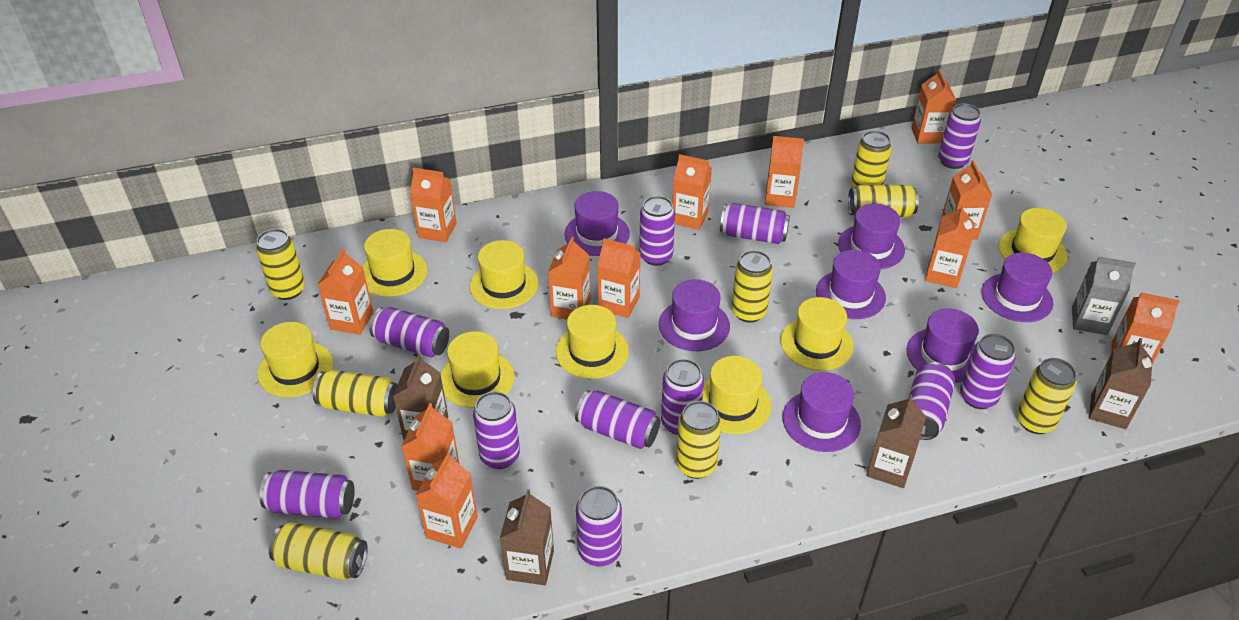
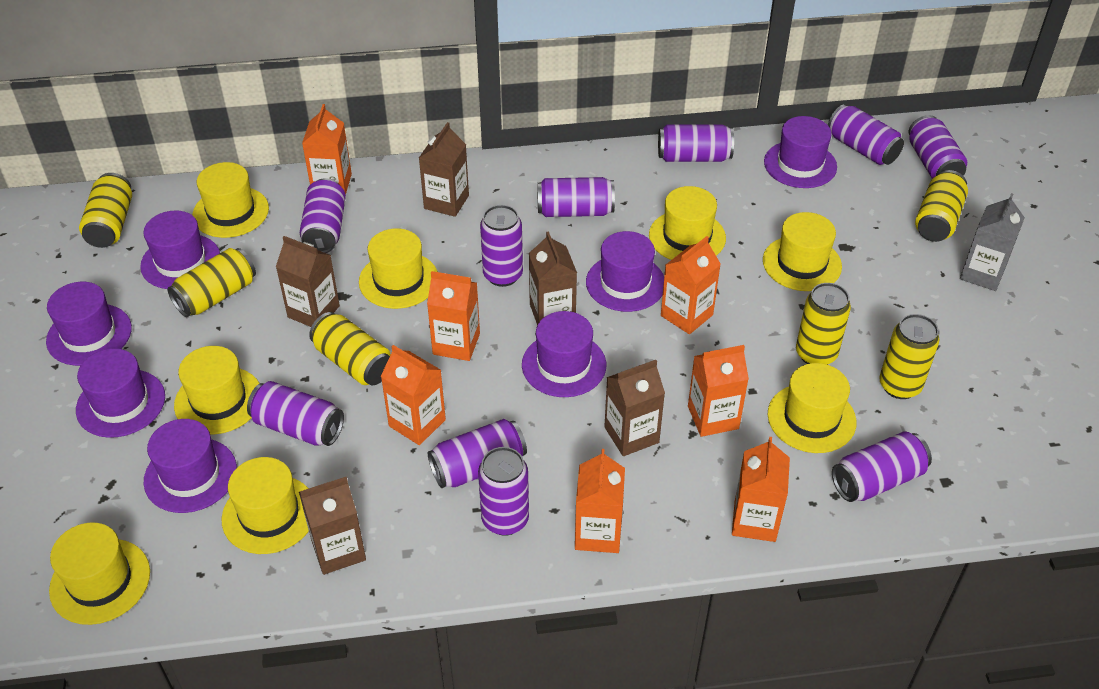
brown carton: [393,354,448,440] [500,489,554,585] [867,394,926,488] [1089,338,1152,429] = 4 -> [276,236,340,327] [299,477,366,575] [419,122,469,217] [529,231,577,325] [604,360,665,456] = 5
orange carton: [318,249,373,335] [402,403,459,491] [410,168,457,242] [416,453,478,549] [548,237,591,319] [597,238,641,318] [672,154,712,230] [765,136,804,208] [911,69,956,144] [925,204,975,288] [941,160,992,239] [1111,292,1180,364] = 12 -> [302,104,352,195] [381,345,446,445] [427,271,480,361] [575,449,625,553] [661,236,721,334] [688,345,749,437] [732,437,790,542] = 7
purple can: [259,470,355,519] [369,307,449,358] [473,391,520,469] [575,390,660,449] [576,486,622,566] [639,196,675,266] [661,359,704,435] [720,203,790,244] [908,362,955,440] [938,104,981,169] [960,334,1016,409] = 11 -> [247,381,344,446] [300,178,346,253] [428,419,527,488] [478,447,529,536] [480,205,523,287] [537,177,615,217] [658,124,734,162] [828,104,904,165] [832,431,932,502] [909,115,967,179] = 10
yellow can: [256,229,305,300] [269,522,368,580] [313,370,398,417] [676,401,721,479] [731,250,773,323] [848,185,919,217] [851,131,892,188] [1017,358,1076,434] = 8 -> [79,173,132,248] [167,248,256,317] [309,312,391,385] [796,283,851,365] [879,314,940,399] [915,170,968,242] = 6

